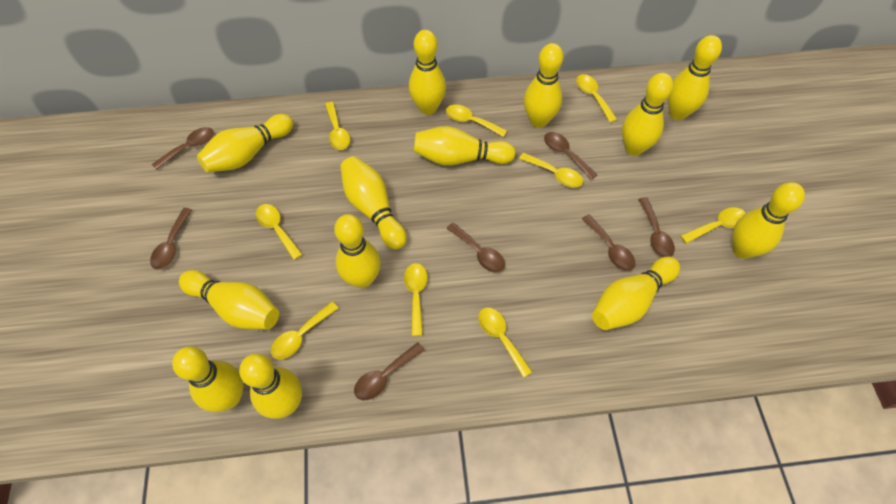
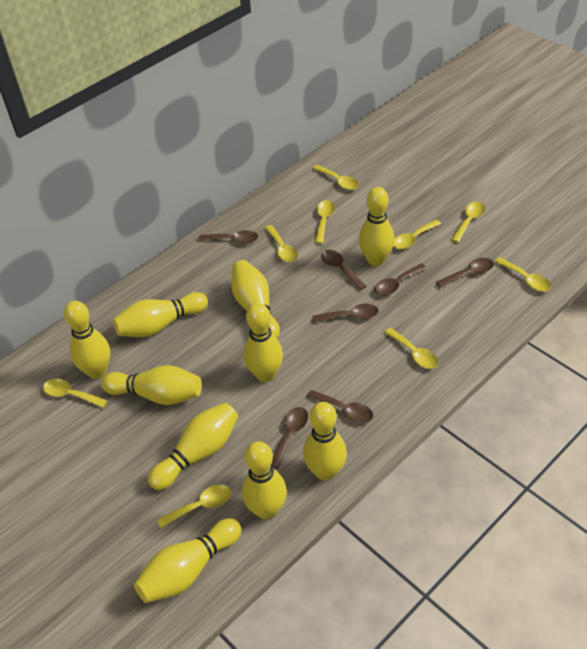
yellow bowling pin: [172,346,243,412] [179,270,279,329] [197,114,293,172] [239,354,302,419] [334,214,381,288] [340,156,407,250] [409,30,446,115] [414,126,516,166] [524,43,564,128] [592,257,680,330] [622,73,673,156] [668,35,722,120] [732,182,805,259] = 13 -> [64,301,110,379] [101,365,202,405] [113,292,208,337] [134,518,241,603] [148,402,239,490] [231,260,280,339] [242,441,287,520] [243,303,283,382] [303,402,347,481] [359,187,394,266] = 10

